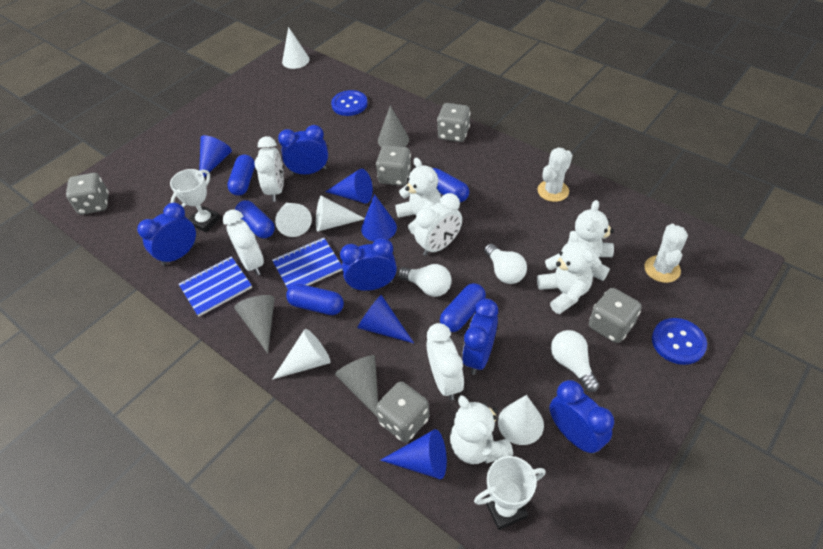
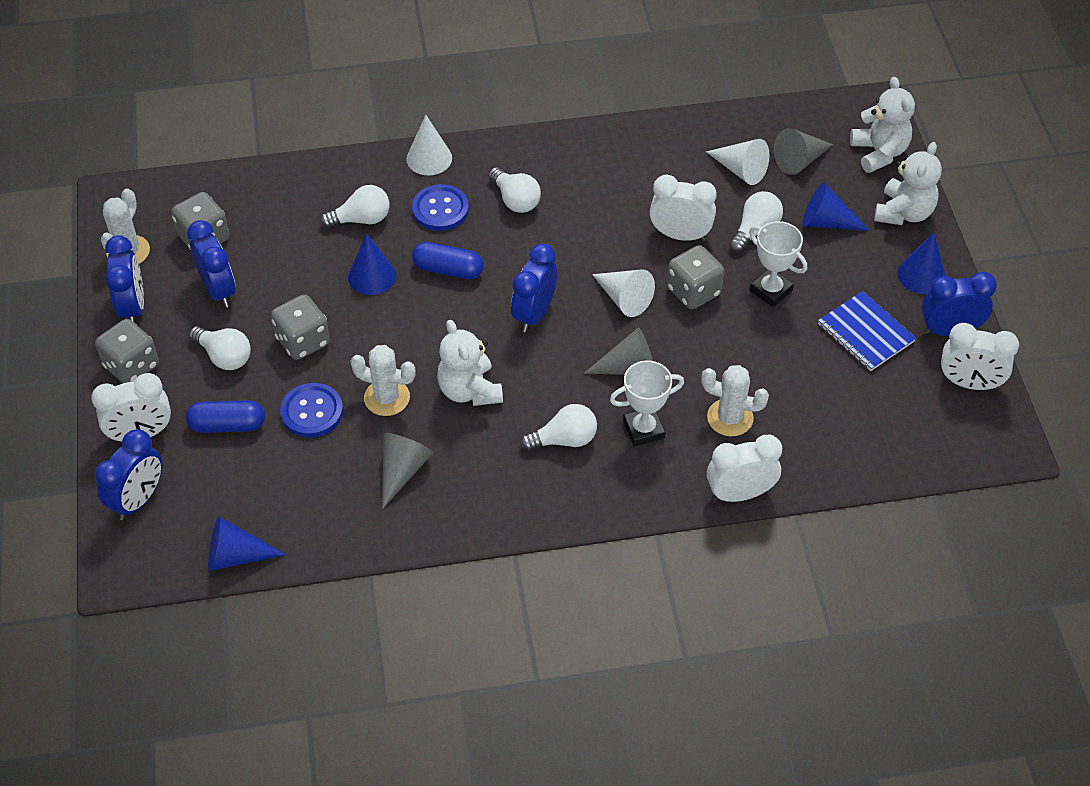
blue capsule: [227,154,255,196] [235,200,275,239] [286,284,344,315] [432,168,469,202] [440,283,486,332] = 5 -> [186,400,265,433] [412,242,484,279] = 2
blue cone: [199,135,232,177] [325,169,373,204] [357,295,414,343] [361,194,397,241] [380,429,447,479] = 5 -> [208,516,286,571] [348,233,396,295] [803,183,870,231] [897,233,946,294] = 4
blue notebook: [179,256,252,316] [272,238,342,289] = 2 -> [818,291,916,371] = 1
grey dice: [66,173,109,215] [376,145,411,186] [376,381,429,443] [437,103,470,142] [589,288,642,343] = 5 -> [95,319,159,384] [171,192,229,250] [271,294,330,360] [667,245,724,309] = 4
white cactus: [537,147,573,202] [644,224,688,283] = 2 -> [101,189,150,264] [351,345,416,416] [701,365,769,436] = 3
white cone: [272,329,331,380] [275,203,312,237] [282,27,310,69] [316,196,365,232] [498,395,544,445] = 5 -> [406,115,452,175] [592,269,655,317] [706,139,770,185] = 3
white light bulb: [398,264,452,297] [484,244,527,284] [551,330,599,392] = 3 -> [189,326,251,370] [320,185,390,228] [488,167,541,213] [520,404,597,451] [729,191,783,252] = 5
white teddy bear: [395,158,441,235] [450,395,513,464] [537,231,595,314] [568,200,614,281] = 4 -> [437,320,503,406] [850,77,915,173] [874,142,942,225] = 3

